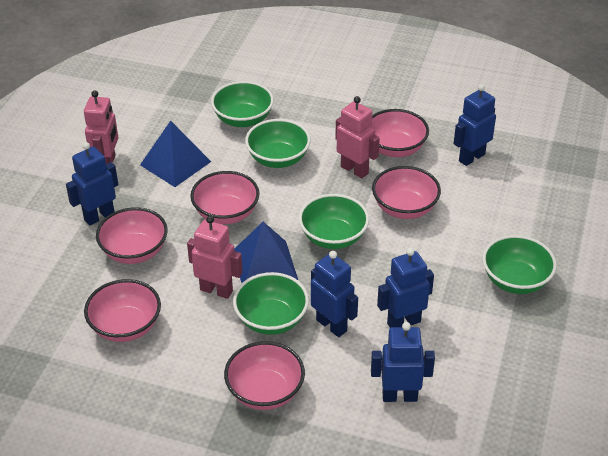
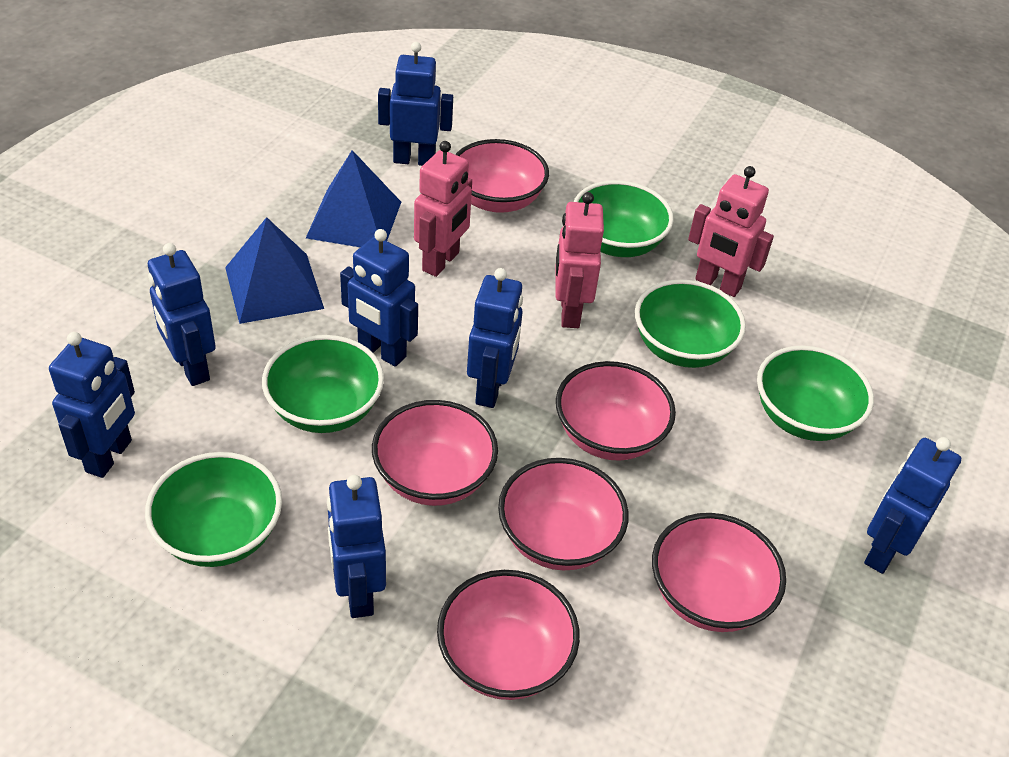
blue robot: [66,142,118,225] [311,251,358,337] [371,322,435,402] [377,248,434,328] [454,84,496,166] = 5 -> [49,332,135,478] [148,243,216,386] [327,475,386,618] [340,229,418,367] [378,42,453,166] [467,268,523,408] [864,437,961,574] = 7

